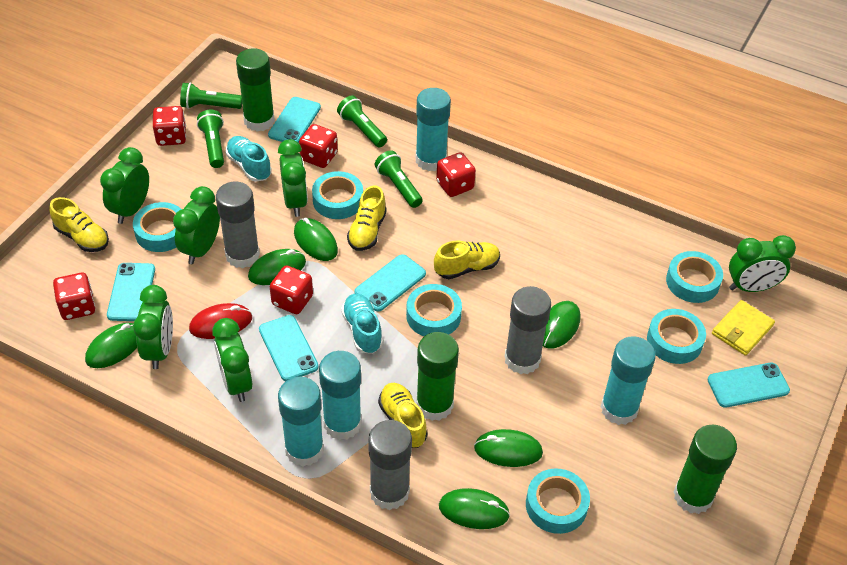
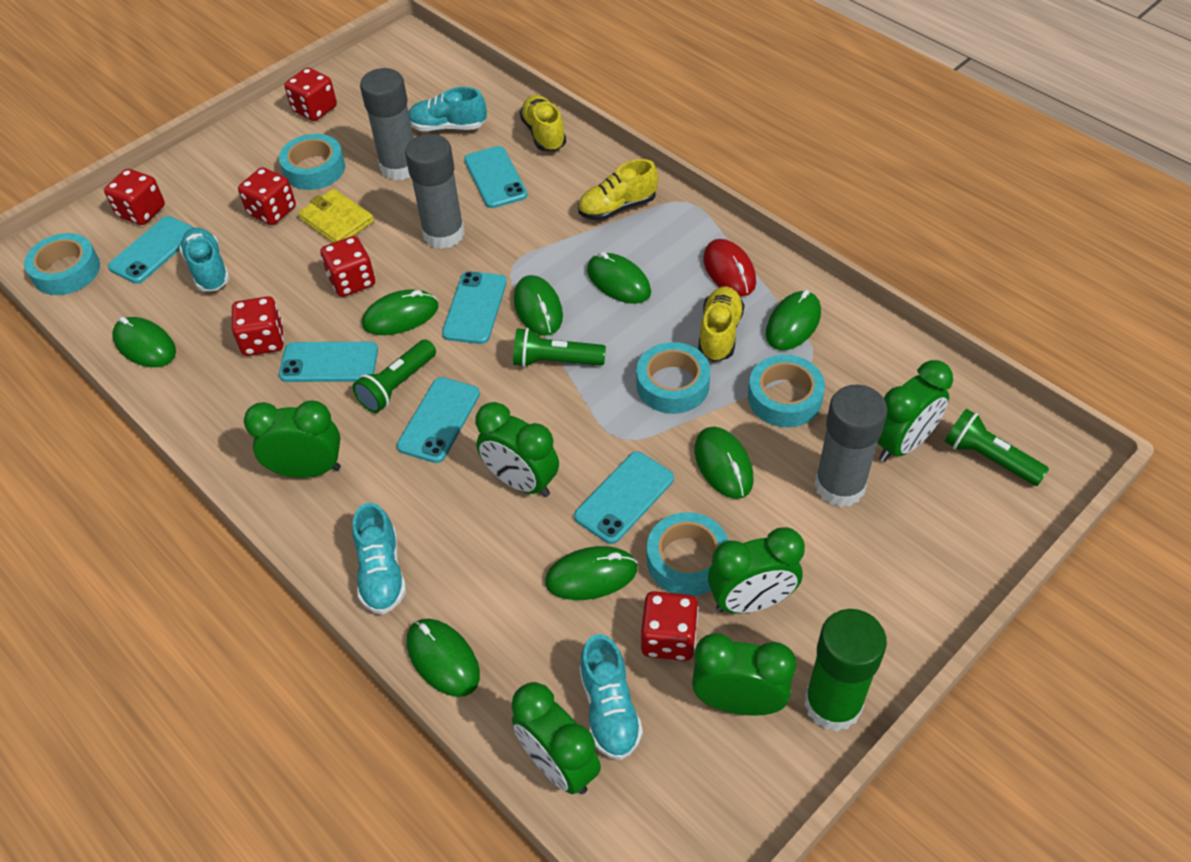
green flashlight: [180,82,242,109] [197,110,224,168] [337,95,387,147] [375,150,423,208] = 4 -> [352,339,436,413] [513,328,606,367] [945,409,1049,486] = 3
green glue stick: [236,48,275,132] [416,332,459,421] [673,425,737,514] = 3 -> [804,609,887,732] = 1
green mouse: [85,323,137,368] [248,249,306,285] [294,218,338,261] [439,488,510,529] [474,429,543,467] [543,301,581,349] = 6 -> [112,317,176,367] [362,290,439,335] [407,619,480,697] [514,275,563,336] [545,546,638,600] [587,252,651,304] [695,427,754,499] [766,290,821,350] = 8
red dice: [53,273,95,320] [153,106,186,146] [270,265,313,314] [299,124,338,168] [436,152,476,197] = 5 -> [104,169,165,225] [232,296,284,356] [238,167,296,225] [284,67,337,121] [320,236,375,297] [641,591,698,661] = 6
turquoise glue stick: [278,377,324,467] [319,351,362,440] [416,88,451,171] [601,336,656,425] = 4 -> none = 0
turquoise phone: [107,263,155,321] [259,315,319,381] [268,97,321,143] [354,254,426,311] [708,363,790,408] = 5 -> [108,216,194,284] [279,342,378,382] [397,377,480,463] [442,271,507,344] [464,146,527,208] [574,452,674,544] = 6
turquoise shoe: [226,136,272,182] [341,294,383,354] = 2 -> [179,227,230,291] [352,503,406,614] [409,87,487,131] [579,634,643,760] = 4
turquoise tape: [133,202,182,252] [312,171,363,219] [406,284,462,336] [526,469,590,534] [647,309,706,364] [666,251,723,303] = 6 -> [24,233,100,295] [279,134,345,190] [636,342,710,414] [647,512,729,596] [748,355,825,427] = 5
yellow shoe: [49,197,109,252] [347,186,387,251] [378,383,427,448] [434,241,500,279] = 4 -> [520,95,566,151] [578,159,658,221] [698,286,744,362] = 3

